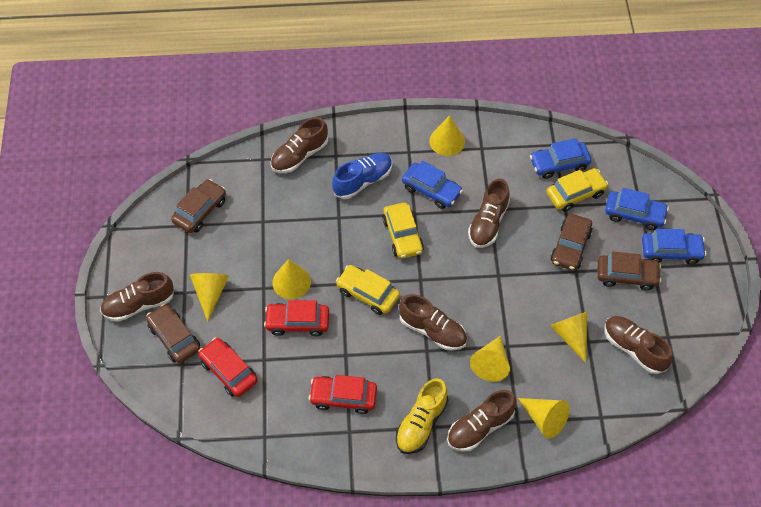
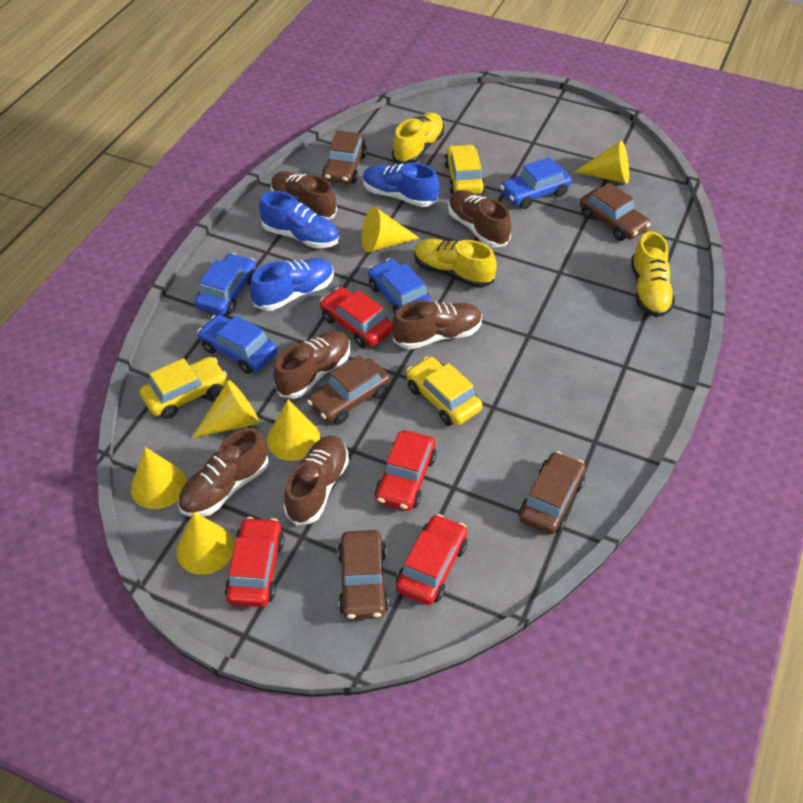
blue shoe: [332,153,392,199] = 1 -> [250,258,334,311] [259,191,339,248] [363,163,440,207] = 3
brown car: [146,304,200,364] [171,179,226,233] [550,214,592,271] [597,252,661,290] = 4 -> [307,355,390,424] [322,130,367,184] [338,530,389,620] [519,451,586,535] [580,183,651,241] = 5
red car: [198,338,258,397] [264,300,329,336] [309,375,377,414] = 3 -> [225,517,284,607] [320,287,393,348] [375,430,437,511] [396,514,467,605] = 4
yellow shoe: [396,378,448,454] = 1 -> [392,113,444,164] [414,239,497,288] [631,231,675,317] = 3

